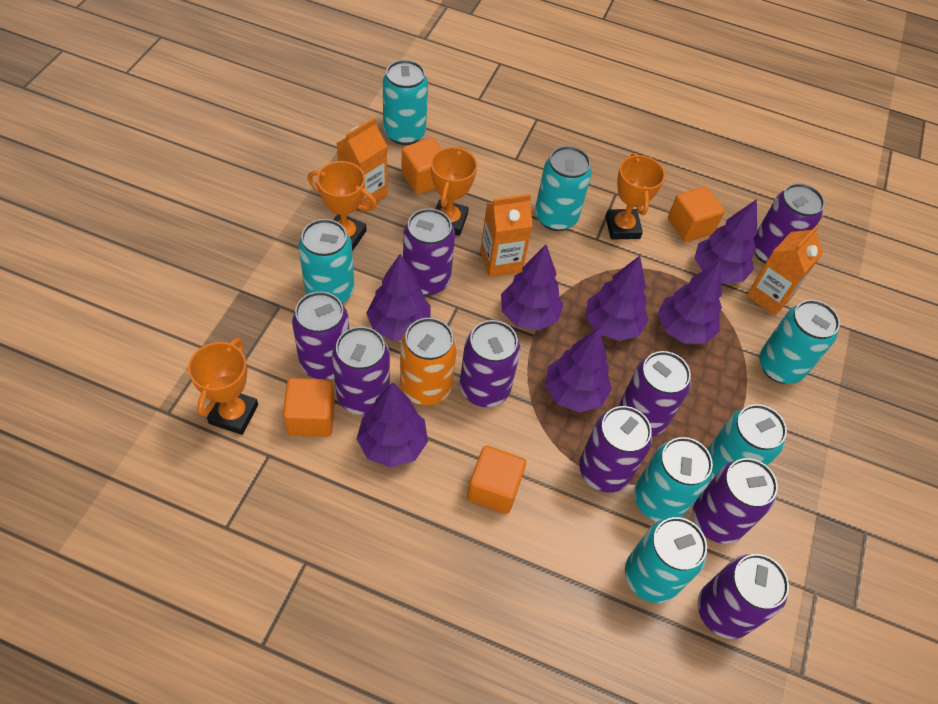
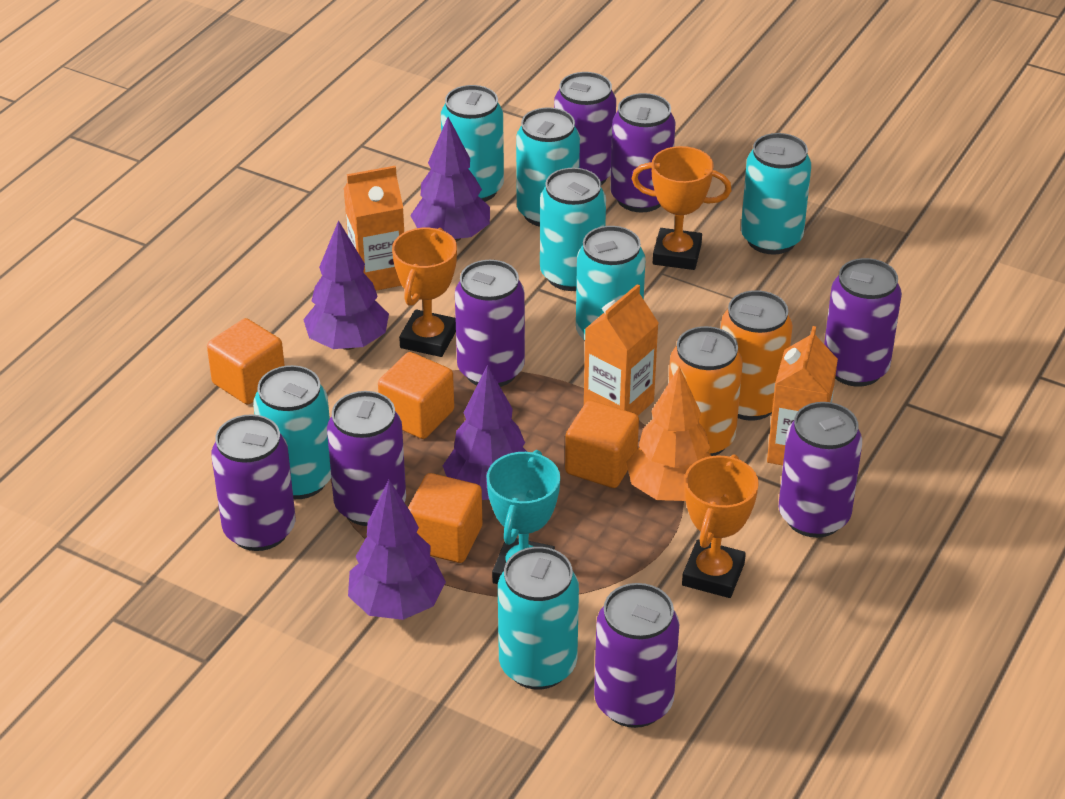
orange can: [400,318,457,405] = 1 -> [668,326,743,456] [721,290,793,421] = 2
orange tree: none = 0 -> [626,366,711,501] = 1
orange trophy: [188,338,258,435] [308,161,377,251] [431,146,477,236] [605,153,665,240] = 4 -> [392,228,457,357] [632,146,732,270] [682,454,759,598] = 3
purple can: [292,291,349,380] [332,326,390,415] [403,208,455,296] [460,320,520,407] [579,406,652,493] [619,351,691,437] [693,458,778,544] [698,554,789,639] [754,183,825,264] = 9 -> [211,414,295,551] [327,391,406,526] [455,260,525,387] [554,72,616,185] [594,583,679,728] [610,93,676,213] [779,402,862,538] [824,258,902,387] = 8
purple tree: [357,382,428,468] [366,254,431,341] [501,244,564,330] [545,328,612,412] [586,256,648,341] [658,261,722,344] [694,199,757,284] = 7 -> [303,220,389,350] [348,480,446,620] [410,117,490,242] [443,365,527,500] = 4
turquoise trophy: none = 0 -> [487,450,560,584] = 1

